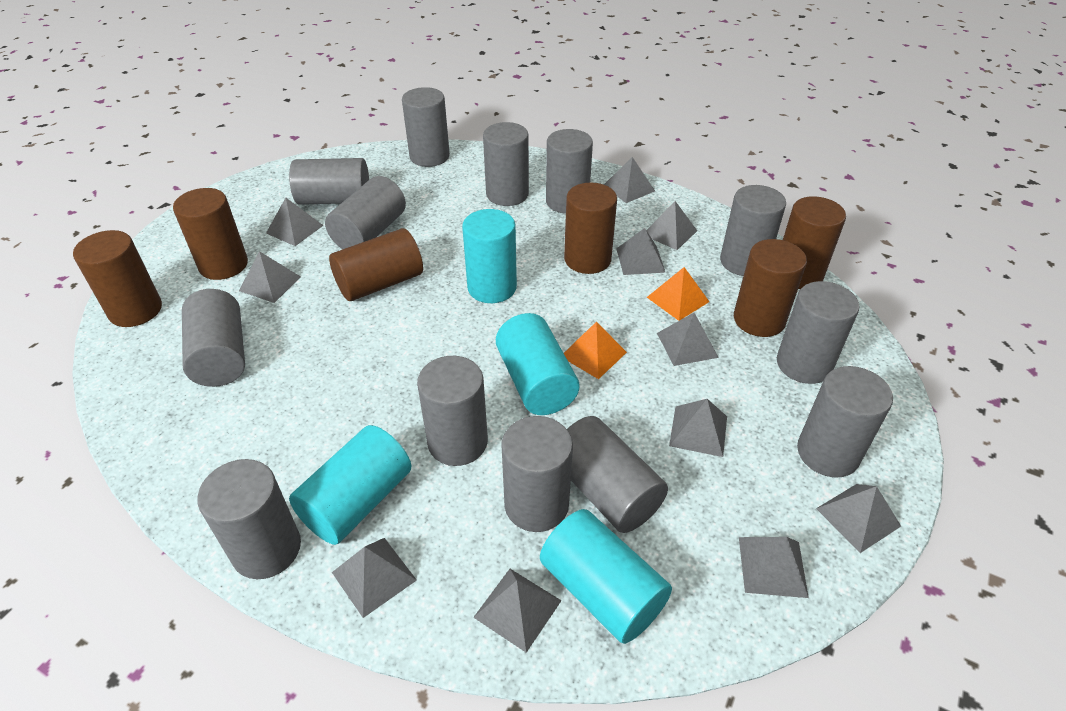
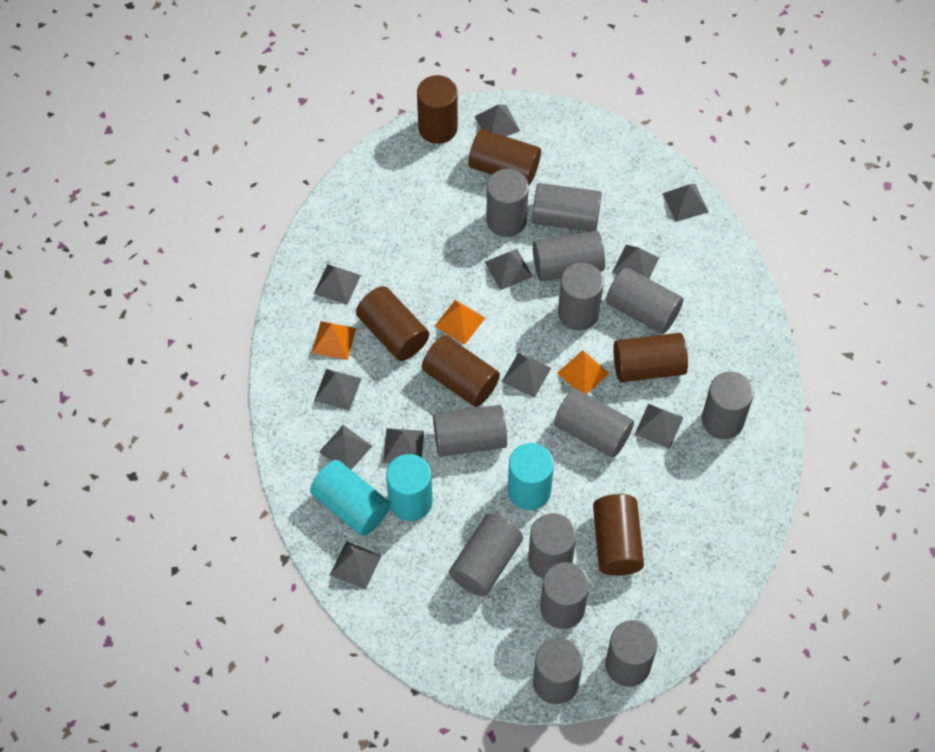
orange pyramid: [564,322,627,379] [647,267,709,321] = 2 -> [312,321,356,360] [435,300,485,345] [557,350,610,394] = 3
turquoise cylinder: [289,425,411,545] [462,209,517,303] [496,313,580,415] [540,509,672,644] = 4 -> [310,460,390,536] [386,454,432,521] [508,443,554,510] = 3

